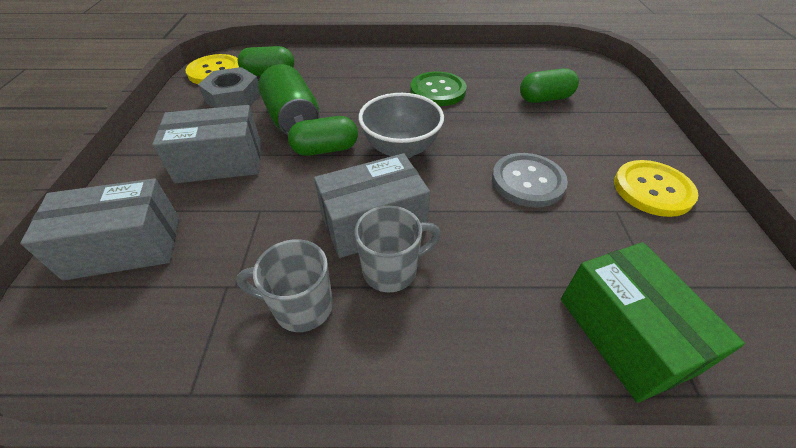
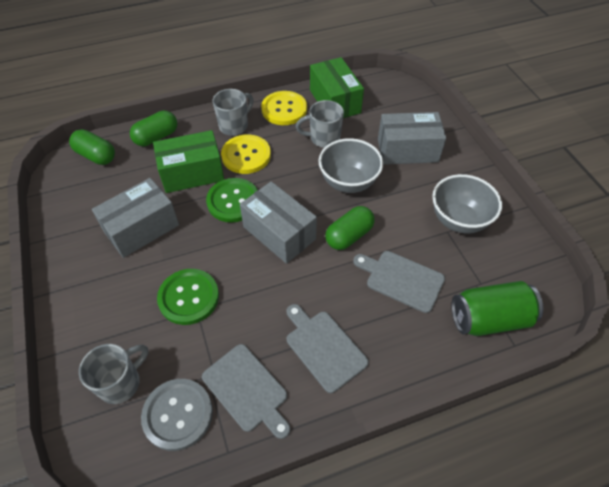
green box: [561,242,745,403] = 1 -> [153,130,224,193] [310,57,364,118] = 2
green button: [410,71,467,106] = 1 -> [157,269,219,325] [206,178,258,223] = 2
grey bowl: [359,93,444,158] = 1 -> [318,138,383,193] [432,174,502,233] = 2
grey cutting board: none = 0 -> [202,344,290,439] [287,304,369,393] [353,251,445,313] = 3
grey mug: [236,239,333,332] [355,206,441,292] = 2 -> [79,344,148,404] [212,89,253,136] [296,100,344,148] = 3
grey nut: [198,67,260,108] = 1 -> none = 0

